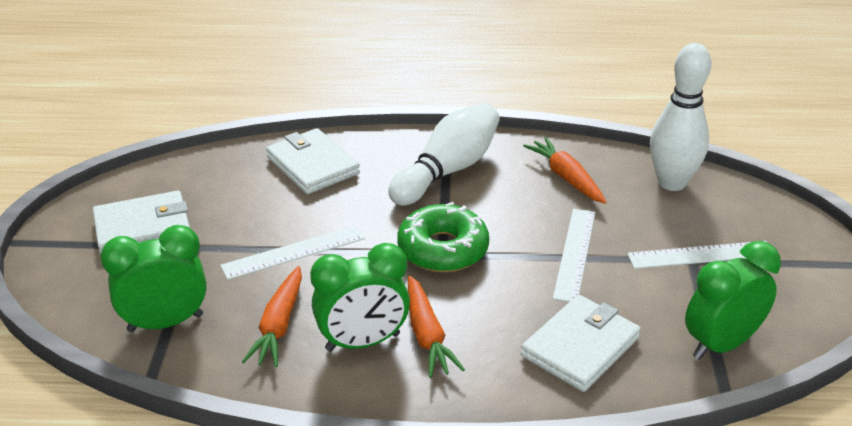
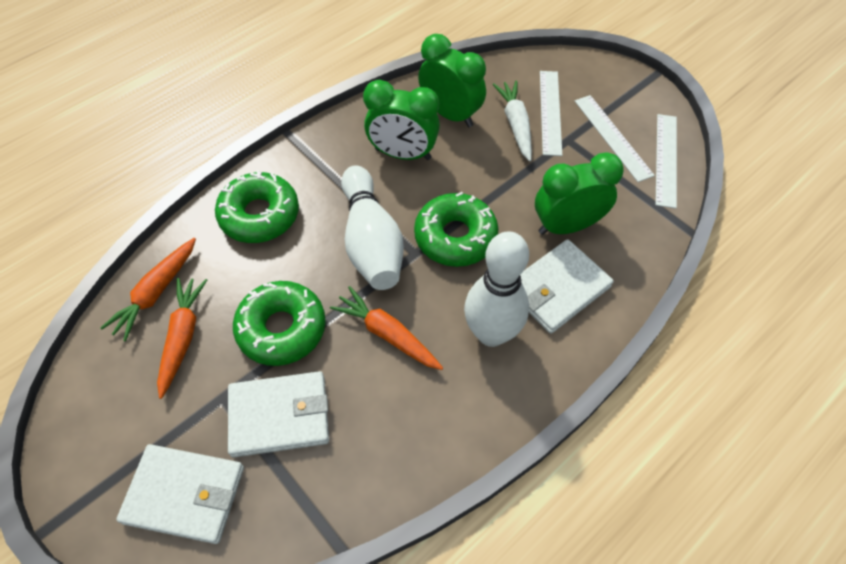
green donut: [397,202,489,272] = 1 -> [215,170,299,243] [233,281,326,366] [414,192,499,267] = 3
white carrot: none = 0 -> [492,80,532,162] = 1

